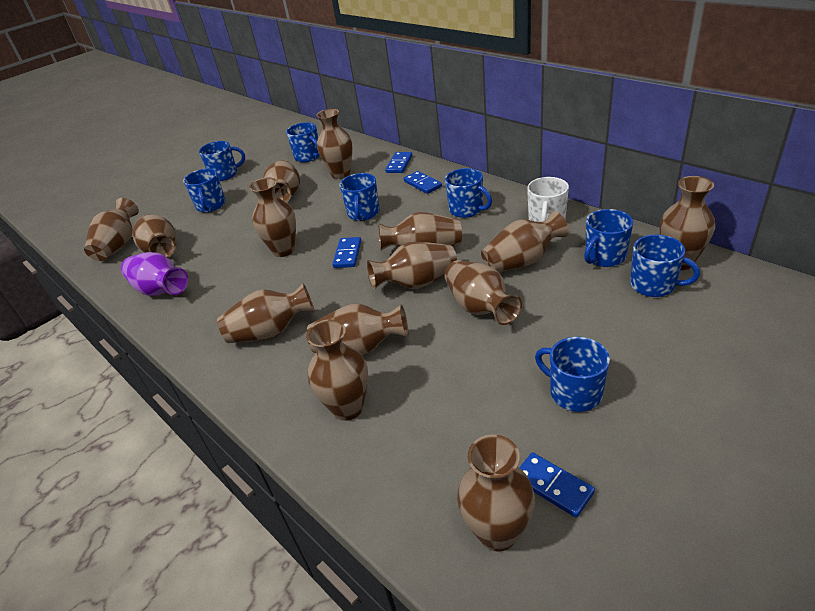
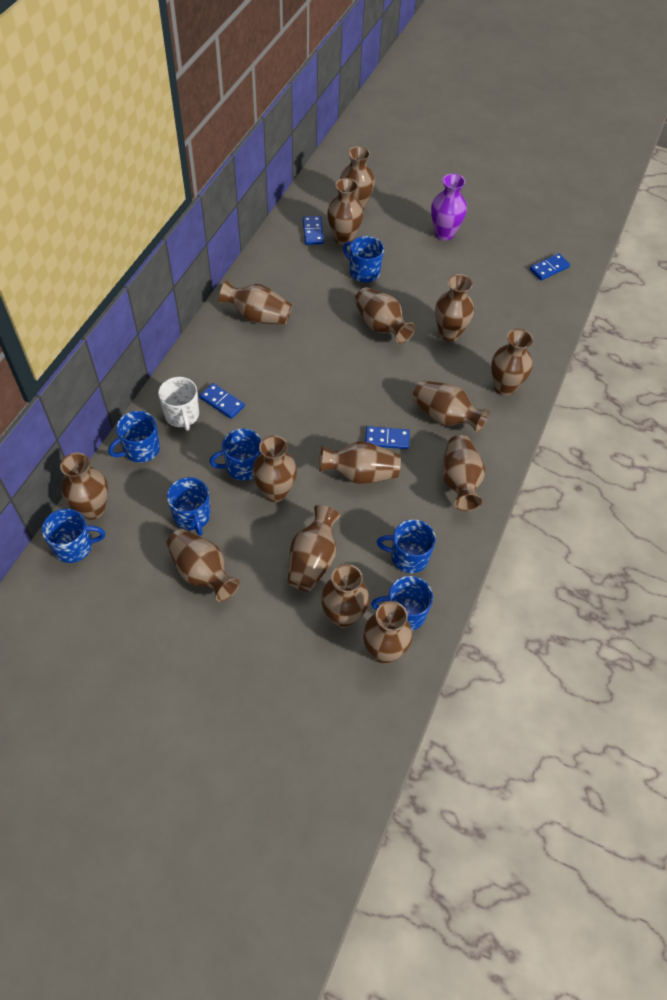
blue mug: [183,169,226,212] [199,141,245,181] [286,122,320,162] [340,173,380,221] [445,168,492,218] [535,337,610,412] [584,209,633,267] [630,235,700,297] = 8 -> [42,509,105,563] [108,411,160,463] [167,477,211,536] [209,428,262,481] [343,236,384,283] [371,576,433,631] [377,519,436,573] = 7
brown vase: [84,198,139,261] [132,214,176,258] [217,283,315,343] [249,178,296,257] [263,160,300,202] [306,319,368,421] [307,304,408,356] [316,109,353,179] [367,242,457,289] [378,212,462,251] [444,260,522,325] [457,435,535,552] [481,211,568,272] [660,176,715,270] = 14 -> [60,453,108,520] [166,529,240,602] [219,280,292,325] [252,435,297,502] [288,505,341,591] [319,441,401,484] [321,564,369,628] [327,178,363,245] [340,146,375,211] [355,287,415,343] [363,601,413,664] [412,380,489,433] [435,274,474,341] [442,435,485,511] [491,329,533,396] = 15

